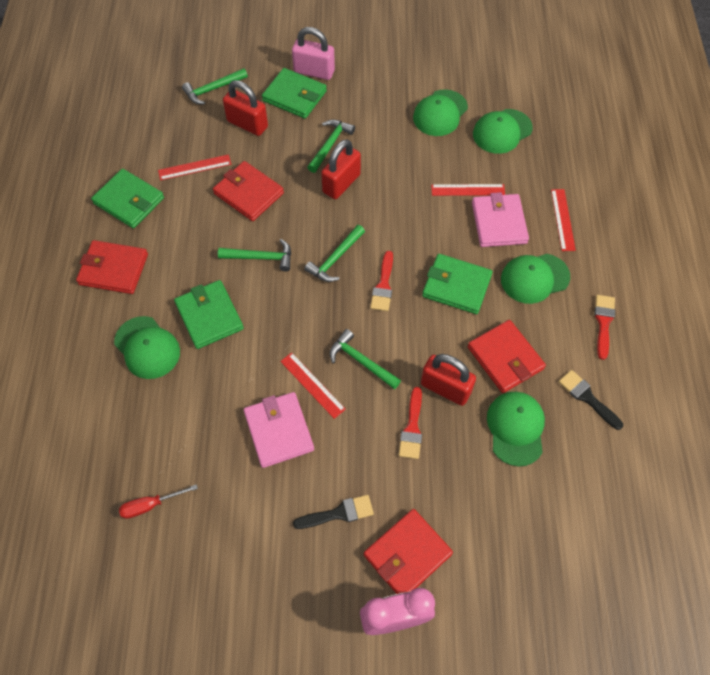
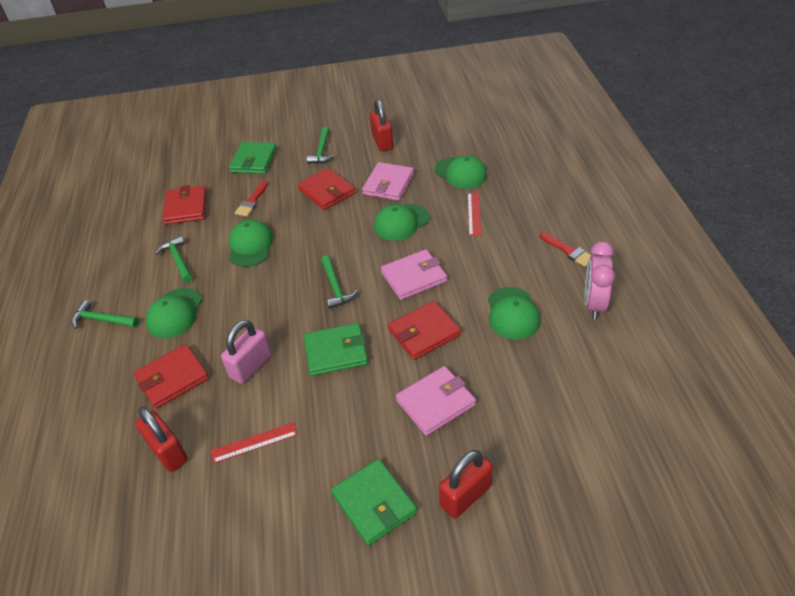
black brush: [293,495,374,529] [559,370,623,430] = 2 -> none = 0
green hammer: [182,68,248,105] [218,239,291,271] [304,225,365,282] [307,120,355,173] [330,329,401,390] = 5 -> [71,300,139,329] [155,235,192,283] [307,127,335,164] [321,255,358,309] = 4
green wallet: [91,169,164,228] [174,280,244,349] [262,68,327,119] [422,254,493,314] = 4 -> [229,142,277,174] [304,323,368,376] [331,459,417,546] = 3
pink wallet: [244,392,314,468] [472,192,529,247] = 2 -> [362,162,414,201] [381,249,447,300] [396,366,476,436] = 3
red brush: [370,251,393,311] [399,387,422,459] [594,295,615,360] = 3 -> [235,180,268,217] [540,232,591,267] = 2
red ruler: [158,154,231,180] [280,352,346,419] [431,184,505,196] [551,189,576,251] = 4 -> [211,422,298,464] [468,193,481,236] = 2
red screwdriver: [119,484,198,519] = 1 -> none = 0

